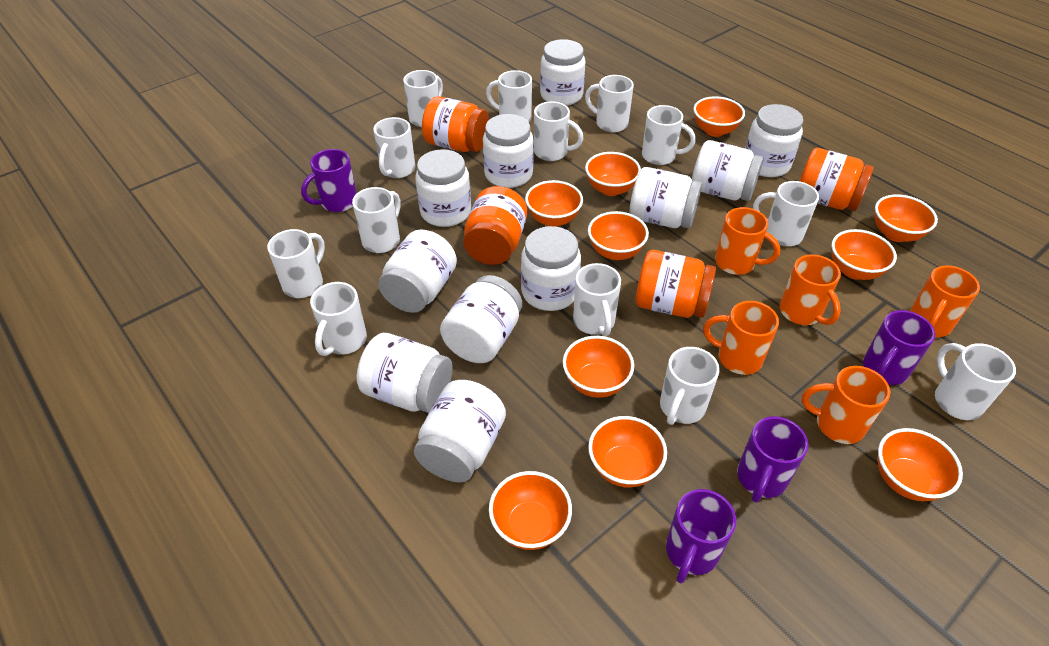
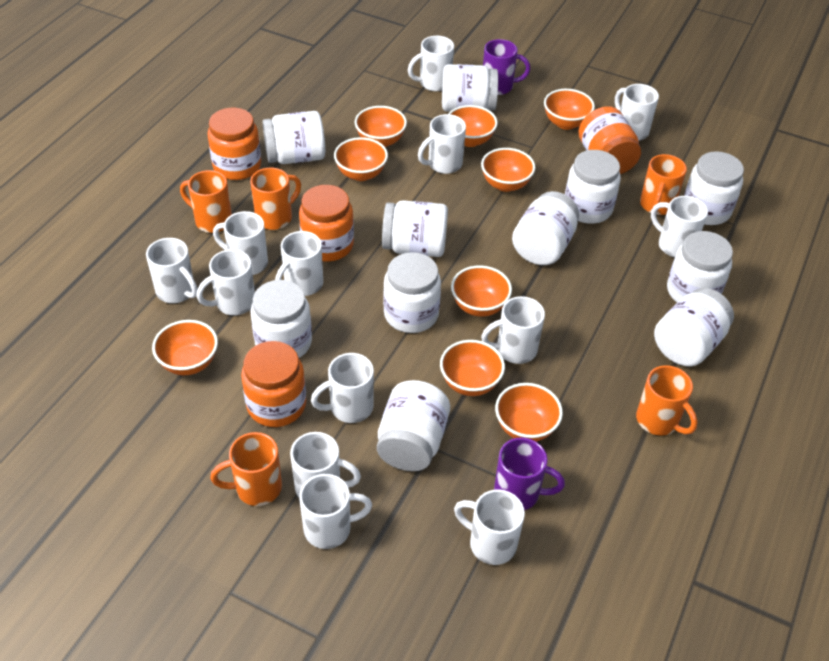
orange bowl: [489,471,572,550] [525,180,583,227] [563,336,634,398] [585,152,641,196] [588,211,649,260] [588,416,667,488] [693,96,745,137] [831,229,897,280] [875,194,938,242] [878,428,963,501] = 10 -> [152,320,218,375] [334,137,388,181] [355,106,407,147] [440,340,505,396] [448,105,498,147] [451,265,512,317] [481,148,535,192] [495,383,563,442] [544,89,595,130] = 9
purple mug: [301,149,357,212] [666,489,736,583] [737,416,808,503] [863,310,935,385] = 4 -> [483,39,530,95] [494,437,565,510] = 2

